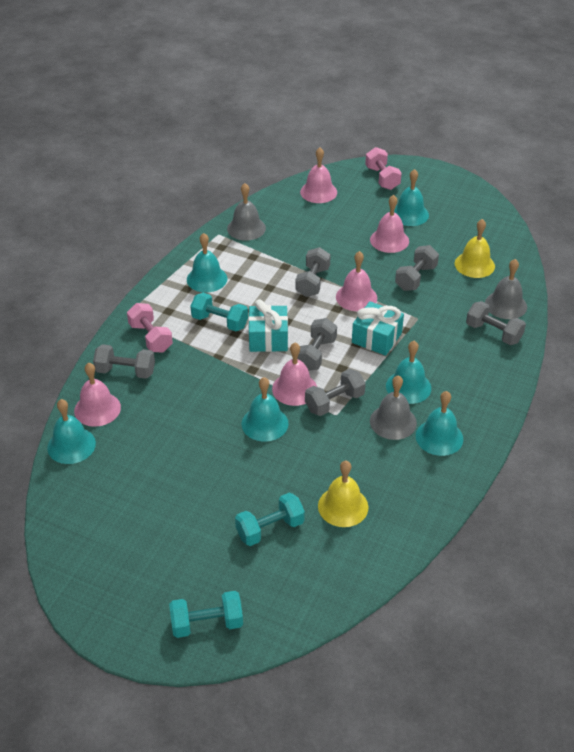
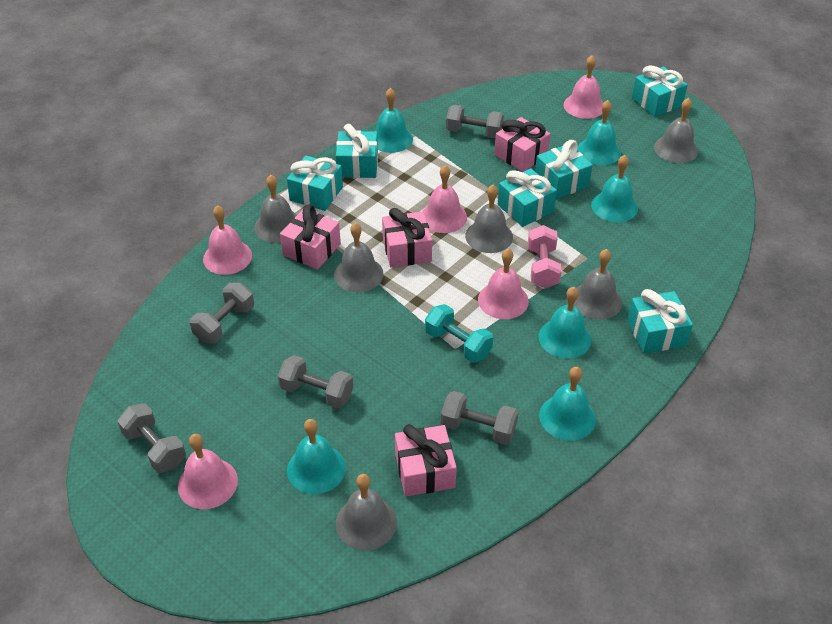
grey bell: [227,183,266,241] [370,375,417,440] [485,259,527,319] = 3 -> [254,175,296,243] [334,222,384,292] [336,474,397,550] [465,185,513,253] [574,249,622,320] [654,98,698,163] = 6
grey dumbbell: [93,344,155,379] [295,247,331,297] [297,318,337,371] [305,369,366,416] [395,245,439,291] [466,301,526,345] = 6 -> [117,403,186,473] [190,283,254,343] [278,355,353,409] [441,391,519,445] [446,105,504,138] = 5
pink dumbbell: [127,303,173,353] [365,147,402,190] = 2 -> [528,225,562,288] = 1
pink gift: none = 0 -> [280,204,341,270] [382,208,432,267] [395,424,457,497] [494,117,550,172] = 4
turquoise dumbbell: [169,591,243,638] [190,293,248,331] [235,493,305,546] = 3 -> [425,304,493,363] = 1
turquoise gift: [248,299,288,352] [352,301,404,356] = 2 -> [287,155,343,211] [336,124,378,178] [498,168,557,227] [535,140,593,199] [627,289,693,353] [632,65,688,117] = 6
yellow bell: [318,461,369,527] [455,219,495,278] = 2 -> none = 0

